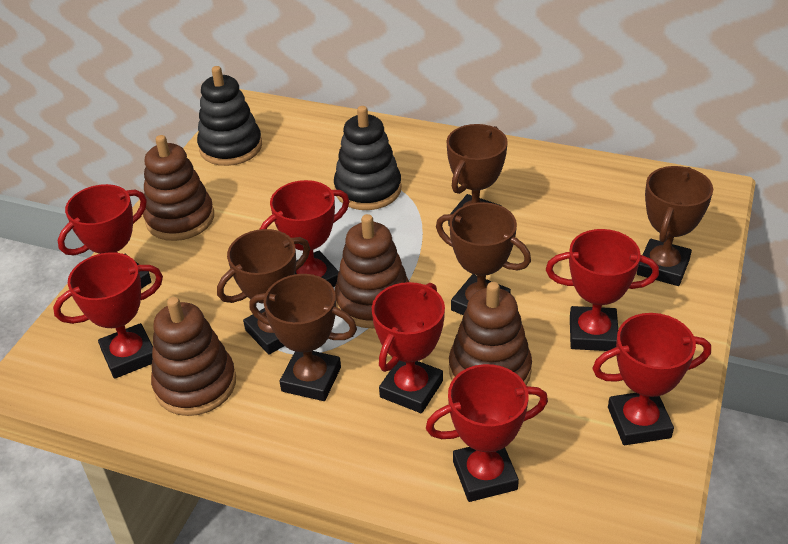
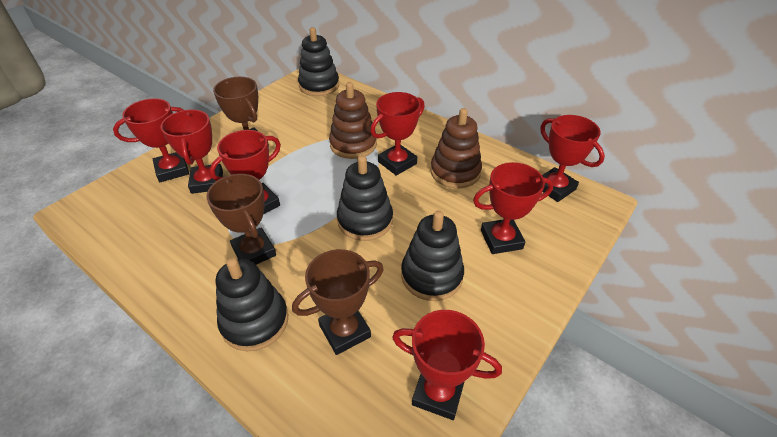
black stacking toy: [197,66,262,166] [334,106,402,210] = 2 -> [216,257,288,351] [298,27,339,96] [337,155,393,241] [401,210,464,301] = 4
brown stacking toy: [143,135,214,241] [151,297,236,416] [335,214,409,328] [449,282,532,385] = 4 -> [329,82,377,159] [430,108,482,188] = 2
brown trophy: [217,229,310,355] [249,274,357,401] [436,202,531,315] [447,124,508,227] [637,166,713,286] = 5 -> [206,174,276,265] [213,77,269,146] [292,249,384,355] = 3

